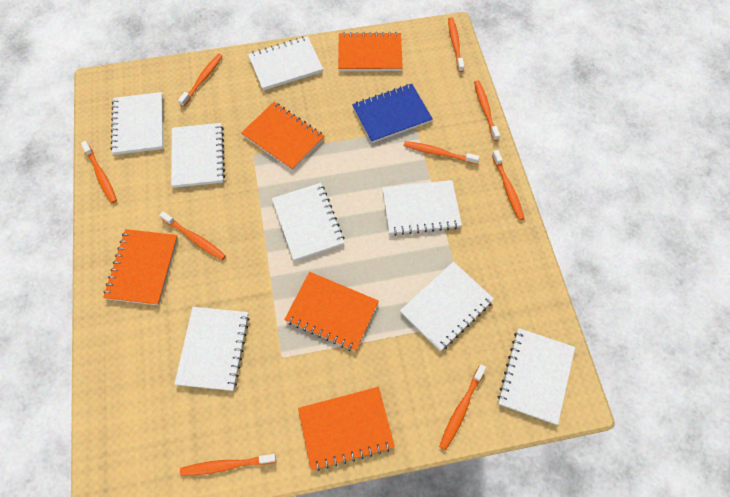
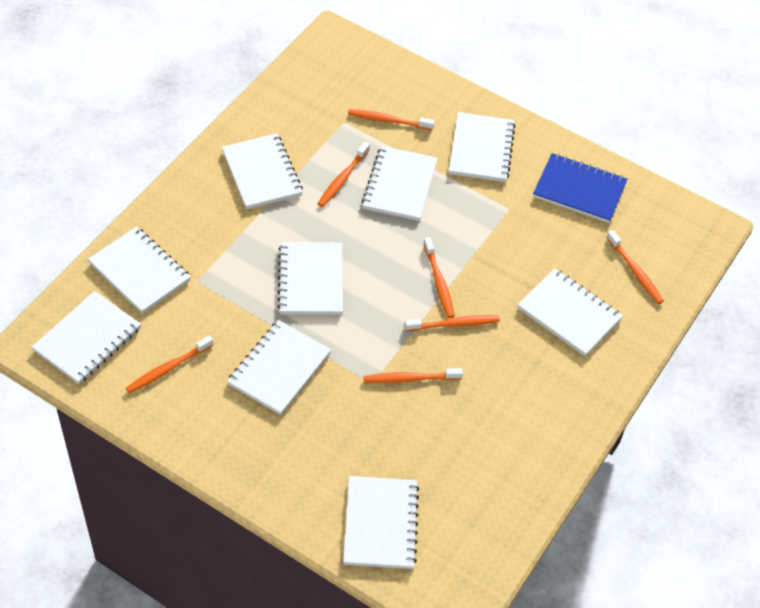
orange notebook: [103,229,178,305] [241,102,324,171] [284,272,379,352] [298,387,395,471] [338,32,403,71] = 5 -> none = 0
orange toothbrush: [81,141,117,203] [159,211,226,260] [178,53,223,107] [180,454,276,476] [404,141,480,164] [439,364,486,450] [448,17,465,72] [474,80,500,141] [492,150,525,220] = 9 -> [126,336,213,394] [317,142,370,207] [348,109,434,130] [364,368,463,383] [405,315,500,331] [423,237,455,318] [606,230,664,304] = 7
white notebook: [111,92,163,155] [171,123,225,188] [175,307,249,391] [248,36,323,90] [272,183,345,261] [382,180,462,236] [400,262,494,351] [497,328,575,425] = 8 -> [32,291,141,384] [88,227,191,314] [222,133,303,209] [227,320,331,415] [277,242,343,315] [343,476,419,569] [362,146,438,221] [449,112,516,182] [517,269,623,356] = 9

